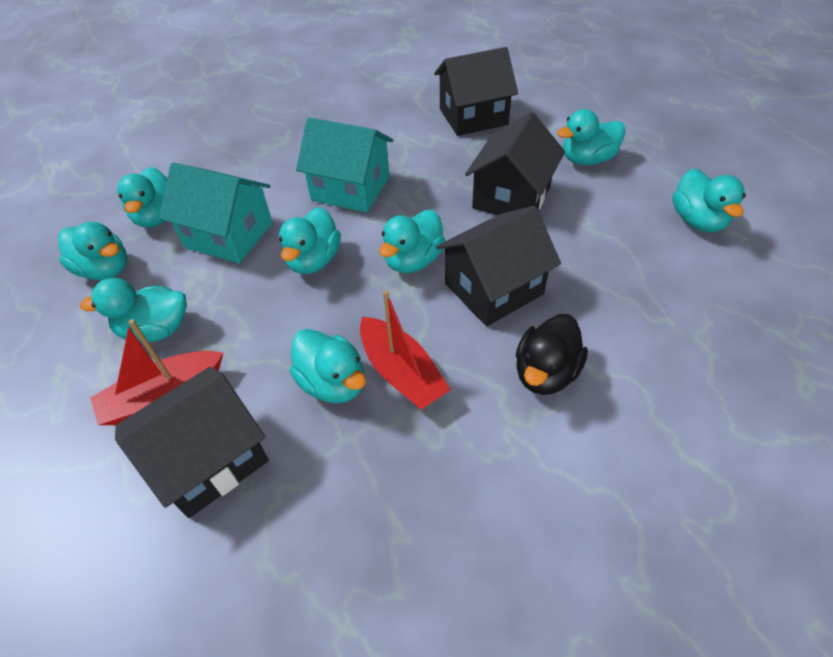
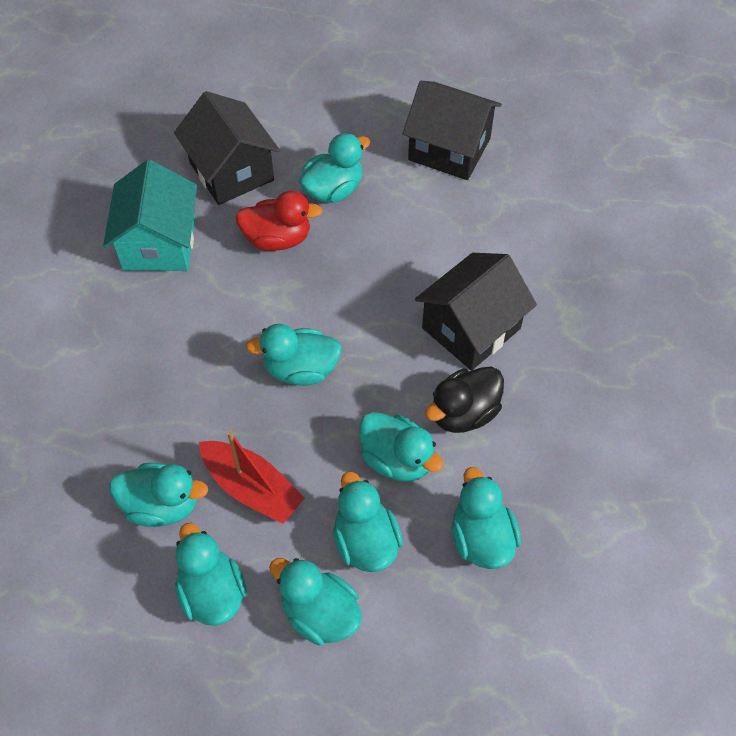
black house: [115,367,269,518] [434,47,518,136] [436,206,561,326] [465,112,565,215] = 4 -> [174,91,280,205] [402,81,502,180] [415,253,537,370] = 3
red boat: [91,319,223,425] [360,290,451,409] = 2 -> [199,431,305,524] = 1
red duck: none = 0 -> [235,190,323,251] = 1
turquoise house: [159,163,273,264] [296,117,393,213] = 2 -> [103,159,197,271] = 1

